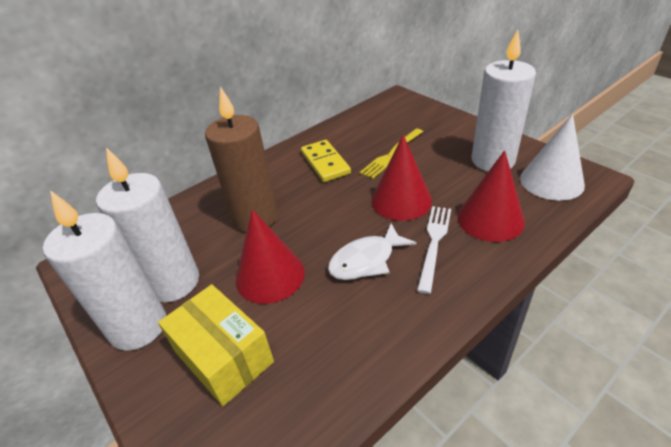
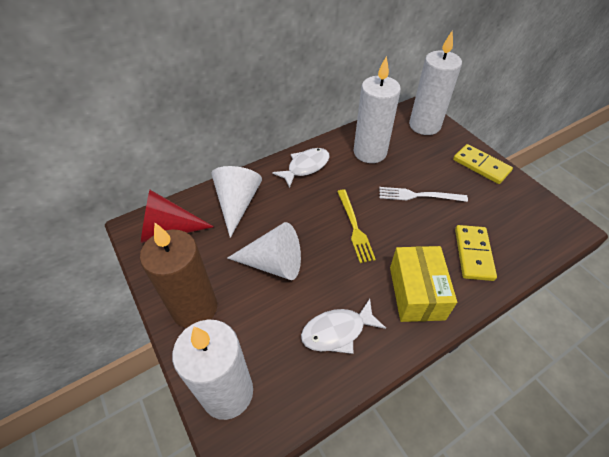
red cone: [235,209,305,304] [371,135,432,221] [457,150,525,242] = 3 -> [141,190,214,243] = 1
white cone: [520,114,585,201] = 1 -> [211,166,262,238] [227,222,301,280] = 2
white fish: [328,223,417,280] = 1 -> [272,148,330,188] [301,299,386,354] = 2
yellow domino: [301,140,351,182] = 1 -> [453,144,513,184] [455,225,497,281] = 2

